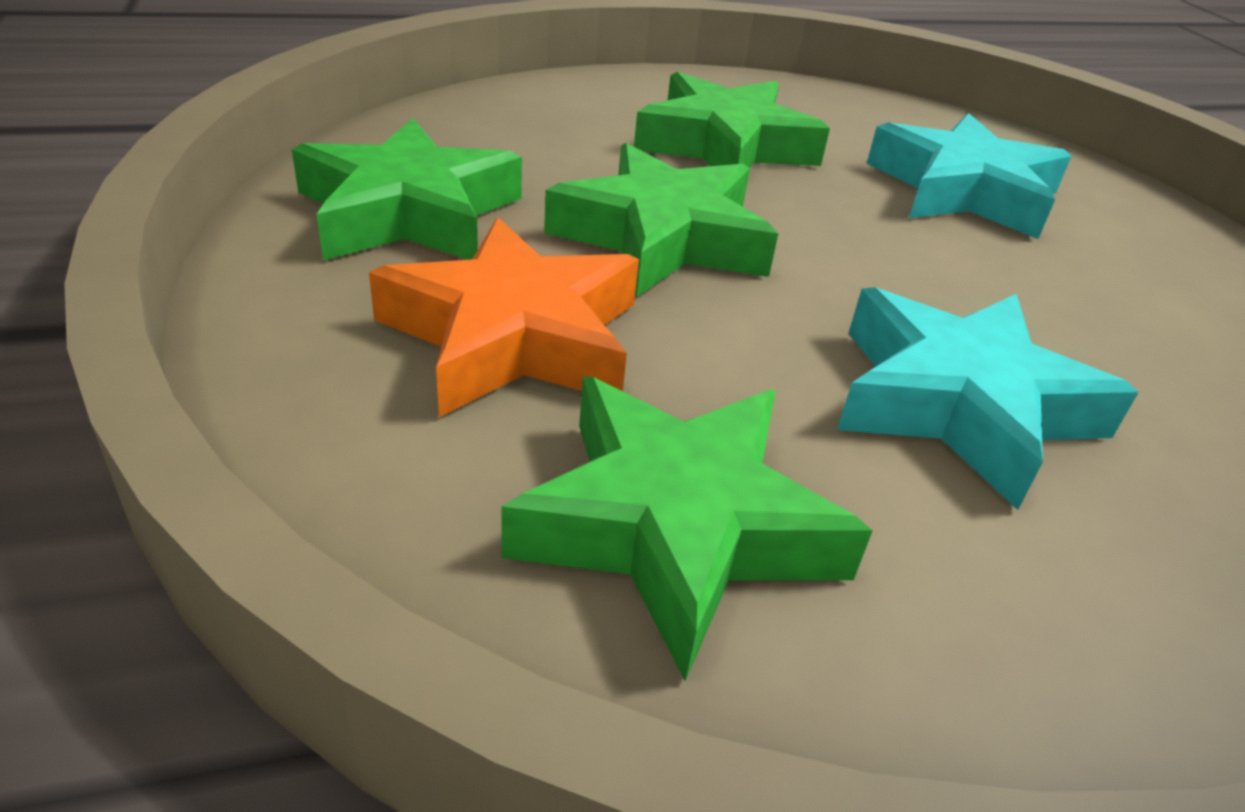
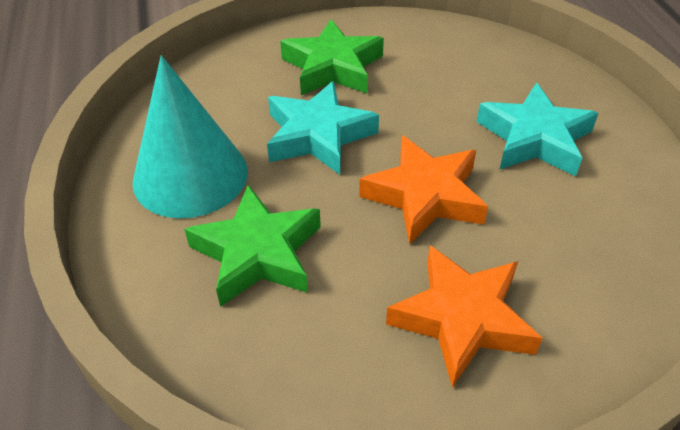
green star: [292,118,522,260] [501,377,873,681] [544,143,778,297] [634,72,830,168] = 4 -> [184,185,321,307] [280,19,384,95] = 2
orange star: [369,217,639,417] = 1 -> [359,136,488,244] [386,246,542,388] = 2
turquoise cone: none = 0 -> [132,55,248,218] = 1

